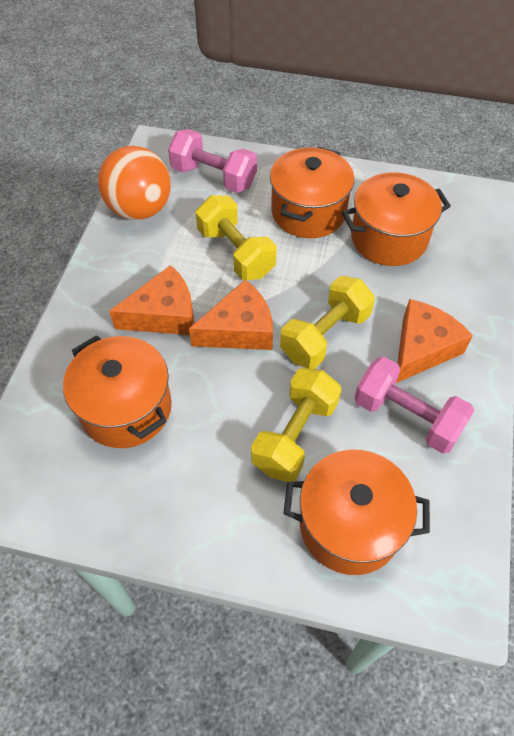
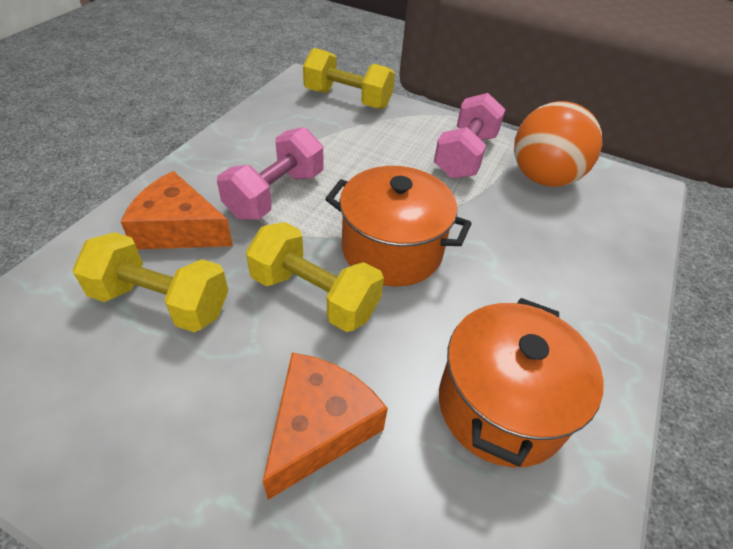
orange cheese: [109,265,195,335] [189,280,273,350] [396,299,473,383] = 3 -> [121,171,233,250] [263,353,388,500] = 2
orange pot: [63,335,172,448] [270,147,354,238] [283,450,430,575] [342,172,451,266] = 4 -> [325,166,472,286] [439,298,604,467] = 2

